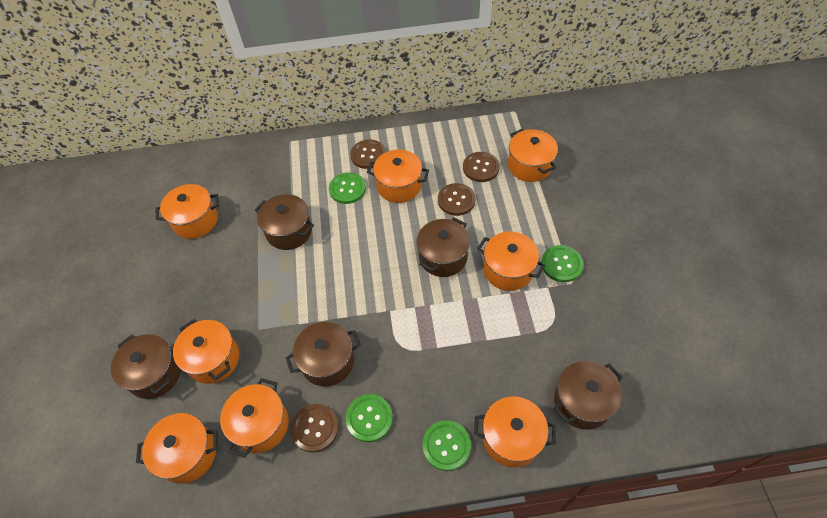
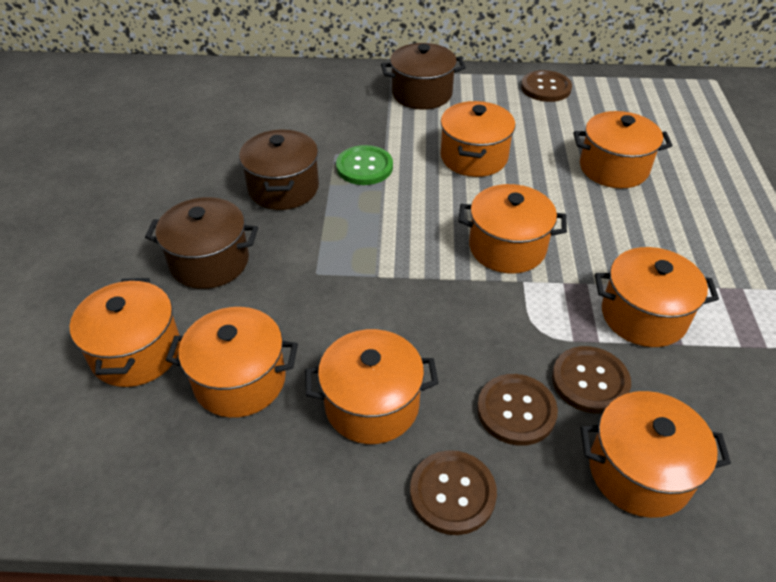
brown pot: [111,334,181,399] [254,194,314,250] [286,322,361,387] [417,217,470,277] [553,361,623,430] = 5 -> [145,197,258,289] [239,130,319,210] [381,43,466,110] = 3
green button: [329,172,366,204] [345,394,393,442] [422,420,471,471] [541,245,584,282] = 4 -> [336,145,393,185] = 1

